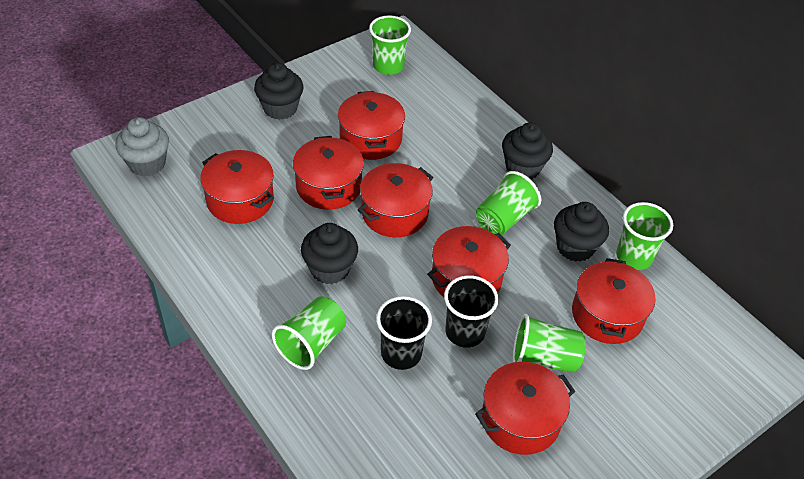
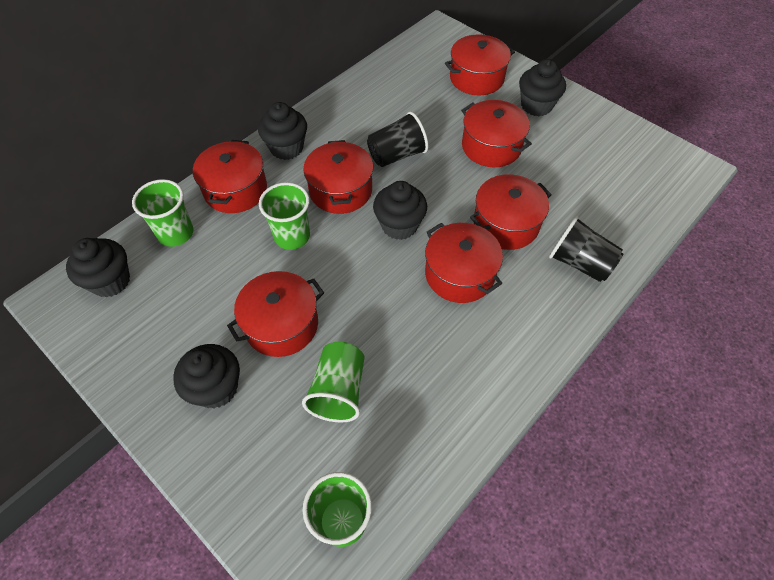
black cupcake: [254,63,304,120] [301,223,358,284] [502,123,553,179] [554,202,609,262] = 4 -> [66,238,130,298] [173,344,240,409] [258,102,307,160] [373,181,427,240] [519,59,566,116] = 5
green cup: [272,296,346,370] [369,15,411,75] [476,171,541,235] [513,314,586,373] [616,202,673,270] = 5 -> [132,179,193,247] [259,182,310,250] [302,342,364,423] [303,472,372,547] = 4
grey cupcake: [115,117,169,177] = 1 -> none = 0

